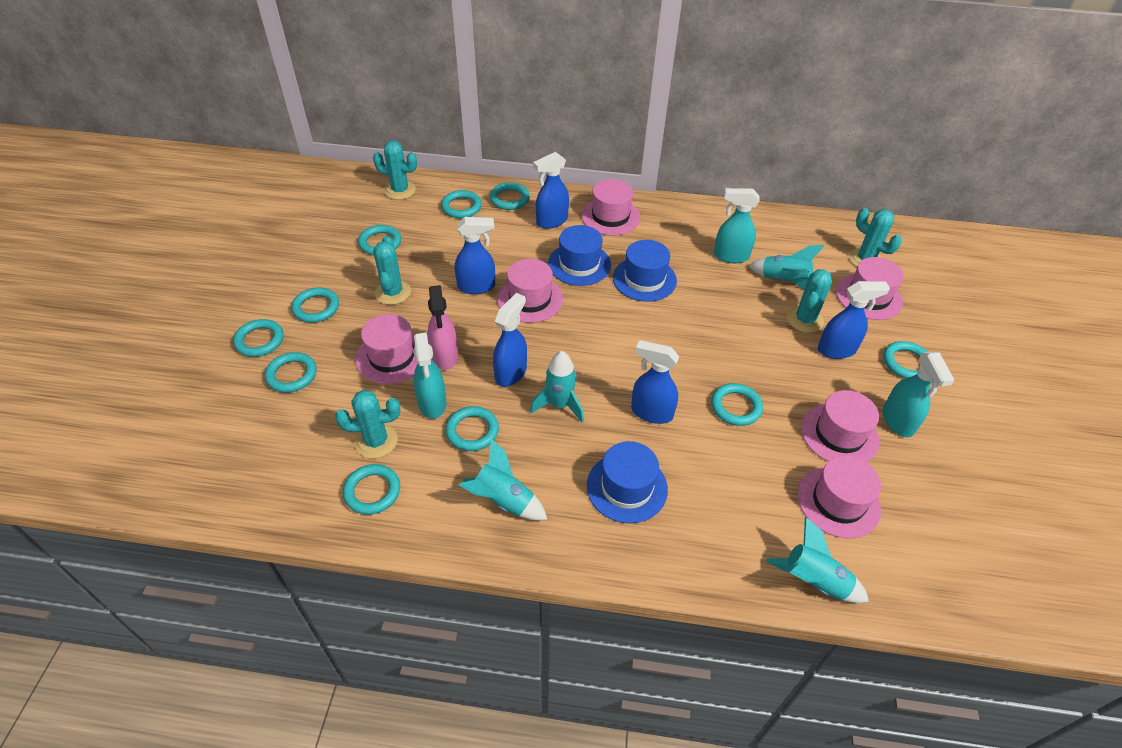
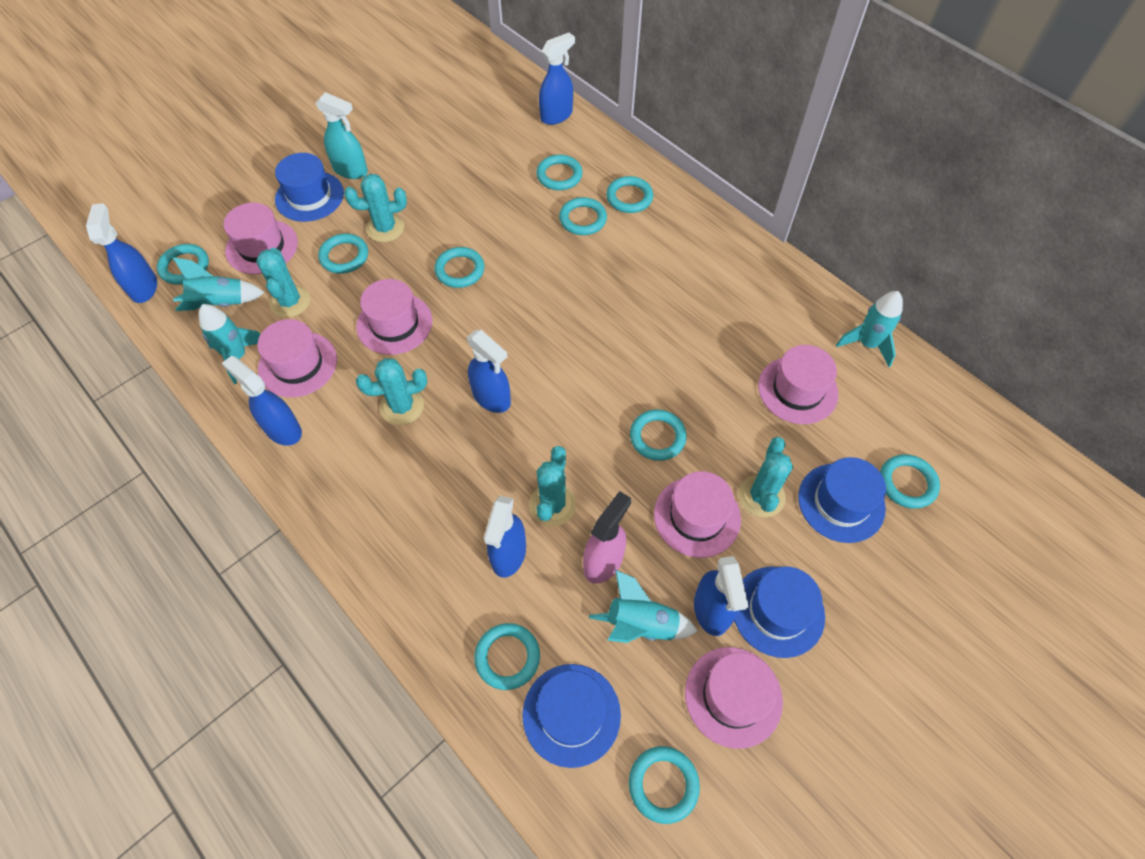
blue hat: [548,225,611,286] [587,441,668,523] [613,240,677,302] = 3 -> [275,153,344,222] [522,664,621,768] [734,566,825,658] [798,457,886,543] = 4
blue spray bottle: [455,217,495,294] [493,293,527,387] [533,152,569,229] [631,340,679,424] [818,281,890,359] = 5 -> [86,203,157,303] [222,356,302,446] [467,330,511,413] [483,496,526,578] [539,33,575,125] [694,556,749,636] = 6
turquoise spray bottle: [413,332,446,419] [714,188,760,263] [883,352,954,437] = 3 -> [315,92,368,179] = 1

